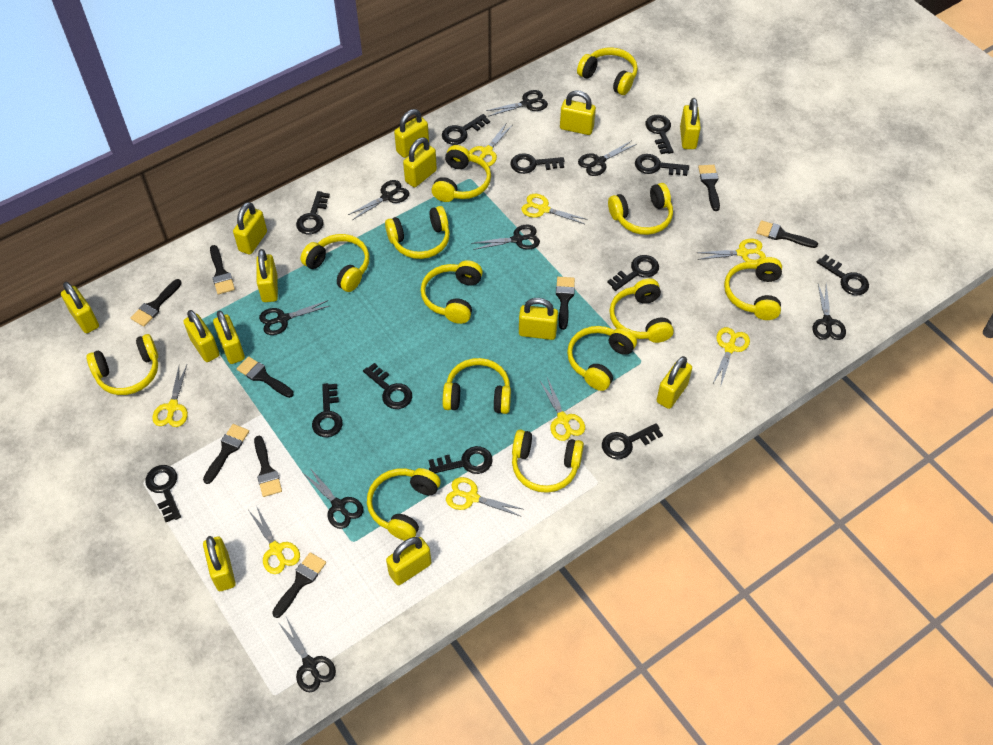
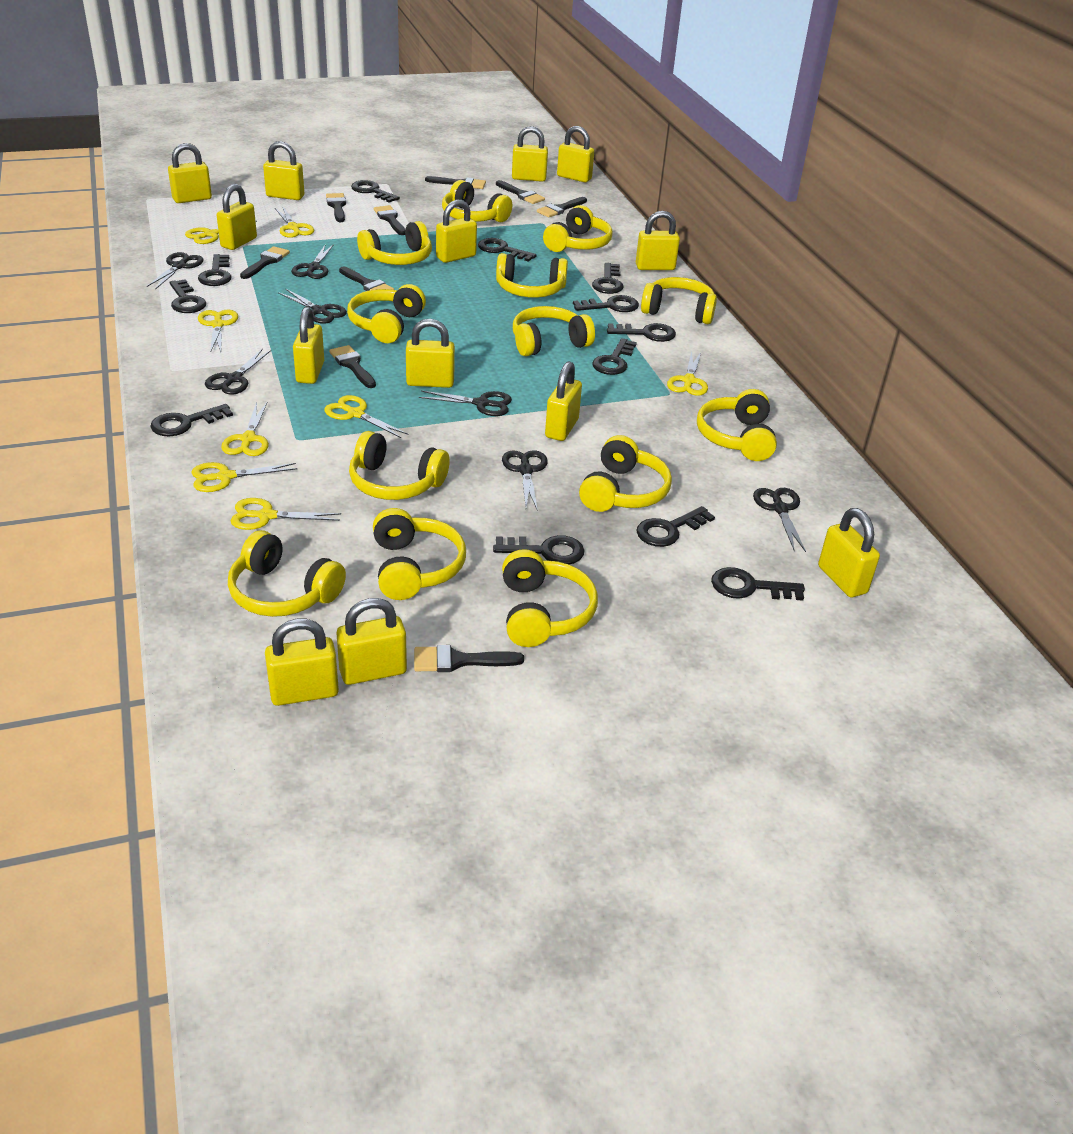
black scissors: [259,300,329,335] [278,617,336,692] [303,468,364,529] [348,180,409,220] [471,225,540,250] [486,90,548,116] [578,141,637,176] [813,284,846,340] = 8 -> [147,252,204,290] [205,349,271,395] [278,288,347,324] [291,244,334,279] [419,391,512,416] [502,450,548,511] [753,488,806,552] = 7

